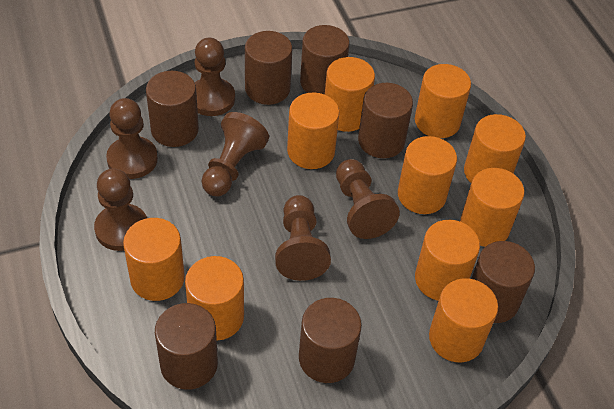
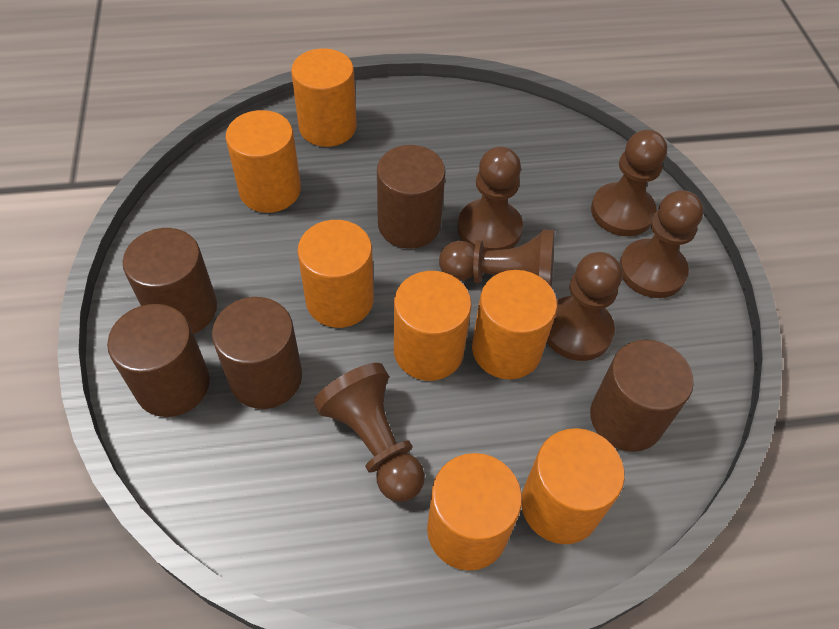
brown cylinder: [146,71,199,147] [155,303,218,390] [245,31,292,105] [299,298,362,383] [300,25,350,95] [358,83,413,158] [471,241,535,323] = 7 -> [107,304,210,417] [123,228,217,334] [212,297,302,409] [377,145,446,249] [590,340,694,452] = 5
orange cylinder: [123,218,185,301] [185,256,244,341] [287,93,340,169] [325,57,375,132] [398,136,457,214] [415,64,471,138] [415,220,480,301] [429,278,498,362] [460,168,525,247] [464,114,526,183] = 10 -> [226,110,301,213] [291,49,357,147] [297,220,374,328] [394,271,472,381] [427,453,522,571] [472,270,557,379] [522,428,625,544] = 7

